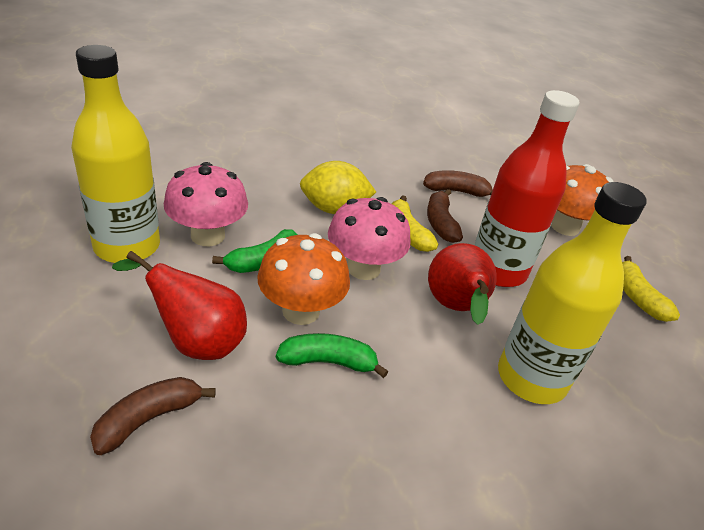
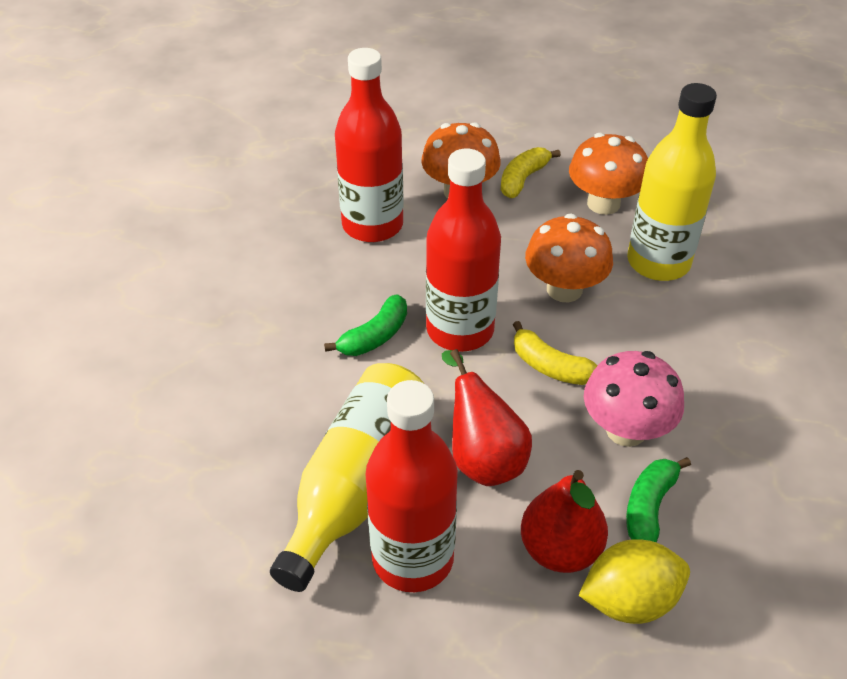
brown banana: [90,377,216,455] [423,170,493,197] [427,189,463,243] = 3 -> none = 0
orange mushroom: [257,233,350,325] [551,164,613,236] = 2 -> [421,122,501,199] [525,214,613,302] [569,133,648,215] = 3
pink mushroom: [164,162,248,246] [328,197,411,280] = 2 -> [584,351,684,447] = 1
red bottle: [475,90,580,287] = 1 -> [335,48,404,242] [365,380,458,592] [426,149,501,352] = 3

